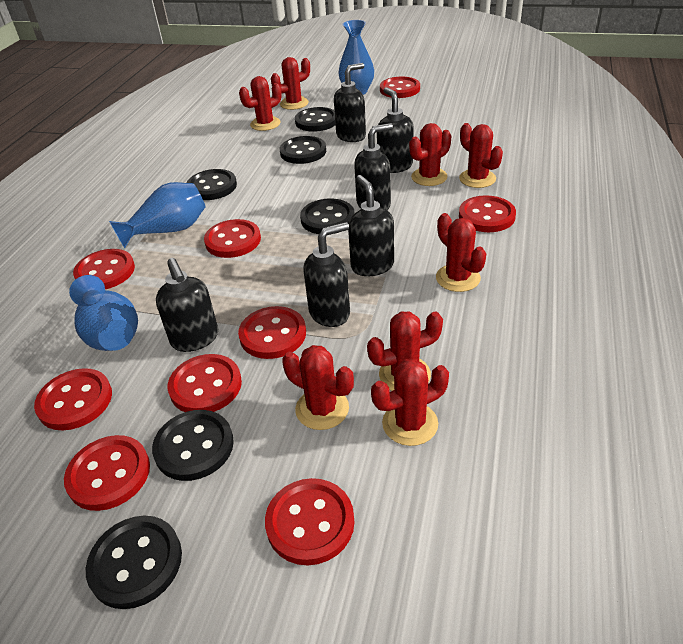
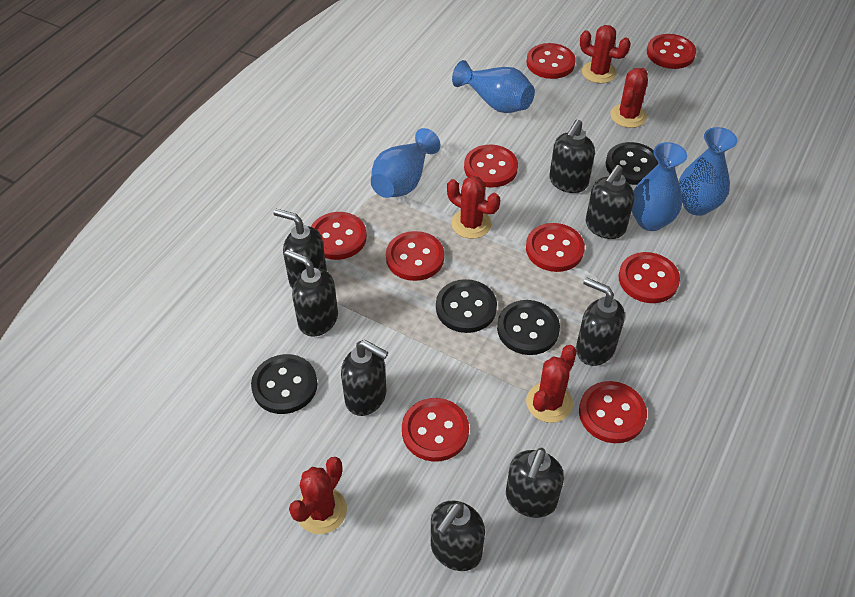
black button: [86,516,182,609] [152,410,234,481] [187,169,237,200] [280,136,326,164] [295,107,335,132] [300,198,354,234] = 6 -> [251,354,317,414] [436,279,497,333] [497,300,560,355] [606,142,659,185] = 4
black soap dispenser: [156,258,218,352] [303,222,350,327] [334,63,366,142] [348,175,394,276] [354,123,393,210] [377,87,414,173] = 6 -> [274,209,327,289] [285,249,338,337] [341,340,388,416] [431,501,485,571] [506,448,564,518] [549,119,595,193] [576,277,625,366] [586,165,635,239] = 8
blue vase: [69,275,138,351] [109,182,206,248] [338,20,374,95] = 3 -> [371,128,440,198] [452,60,535,113] [632,142,687,231] [679,127,737,216] = 4
red cactus: [239,76,282,131] [271,57,310,110] [282,345,354,430] [367,312,443,391] [371,359,449,446] [409,123,451,186] [436,213,486,292] [459,123,503,188] = 8 -> [289,457,347,534] [447,176,500,239] [526,345,577,423] [580,25,631,84] [610,68,648,128] = 5

